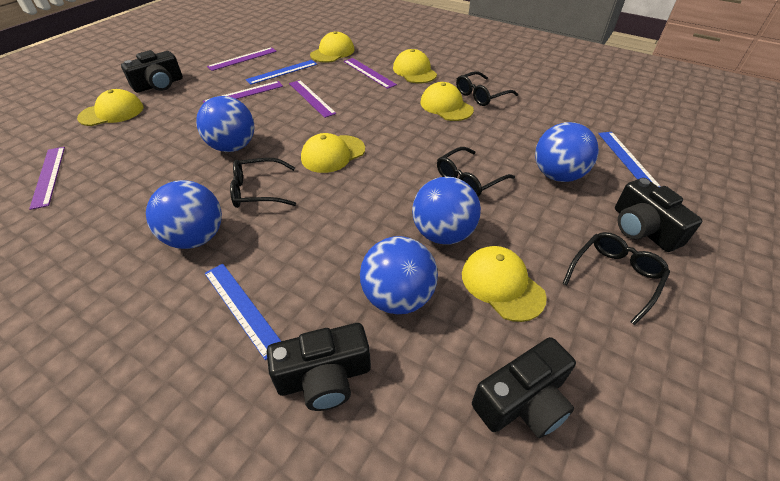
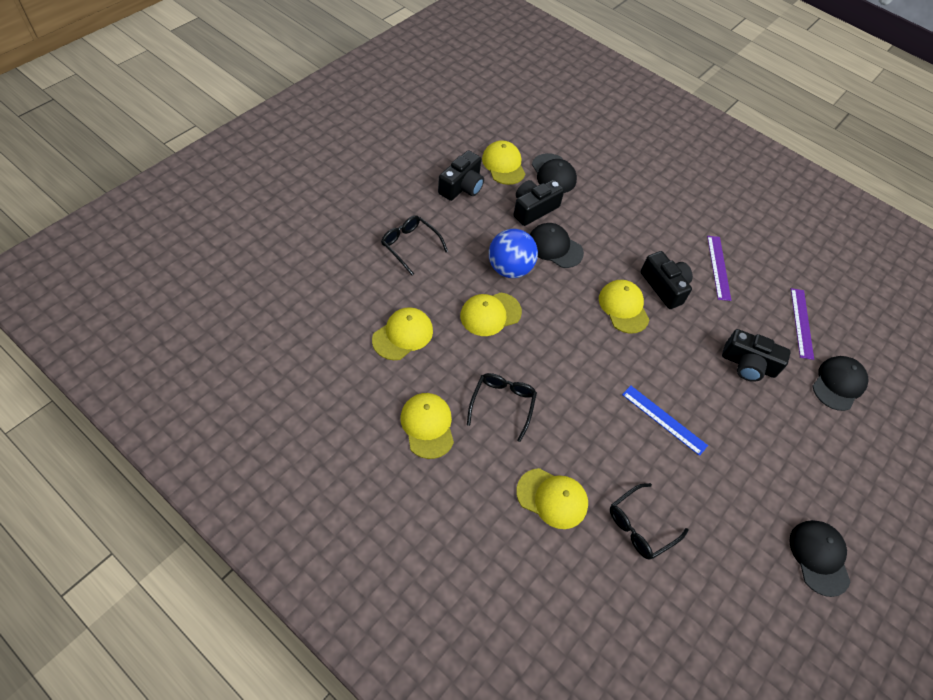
black cap: none = 0 -> [530,223,584,268] [532,153,577,193] [789,520,850,597] [812,356,868,411] = 4
black glasses: [230,158,296,208] [437,147,515,196] [456,71,518,106] [562,232,670,325] = 4 -> [381,215,448,275] [467,373,537,442] [610,483,689,560] = 3
blue ball: [146,180,222,249] [196,96,255,152] [360,236,438,314] [412,177,481,245] [535,122,599,182] = 5 -> [489,229,538,278] = 1
blue ruler: [204,263,281,360] [246,60,317,85] [598,132,661,187] = 3 -> [622,385,708,456] = 1
purple ruler: [29,147,65,210] [203,81,283,103] [207,47,277,71] [289,80,336,118] [344,58,397,89] = 5 -> [707,236,731,301] [791,288,814,360] = 2

